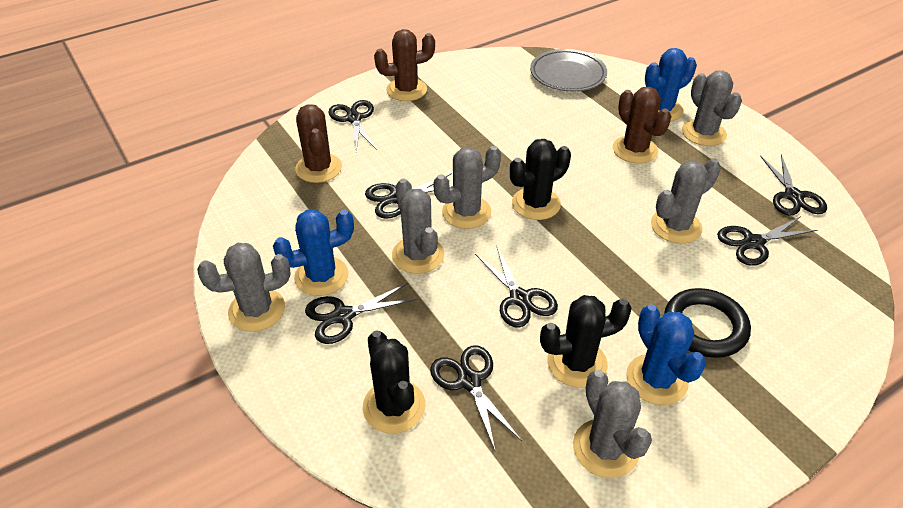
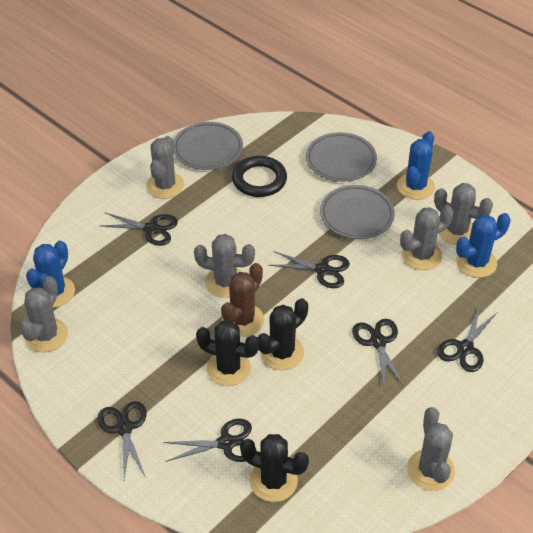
black scissors: [305,283,418,344] [328,100,377,152] [365,173,453,219] [430,345,522,450] [475,245,558,327] [717,216,817,266] [760,154,827,215] = 7 -> [97,401,147,480] [99,212,178,246] [163,419,256,462] [268,251,350,288] [352,319,404,387] [437,308,497,372] = 6
brown cactus: [295,104,342,183] [374,29,435,101] [613,87,672,164] = 3 -> [221,263,264,337] = 1
grey plate: [530,49,607,92] = 1 -> [174,122,243,170] [306,132,377,182] [320,185,395,239] = 3

